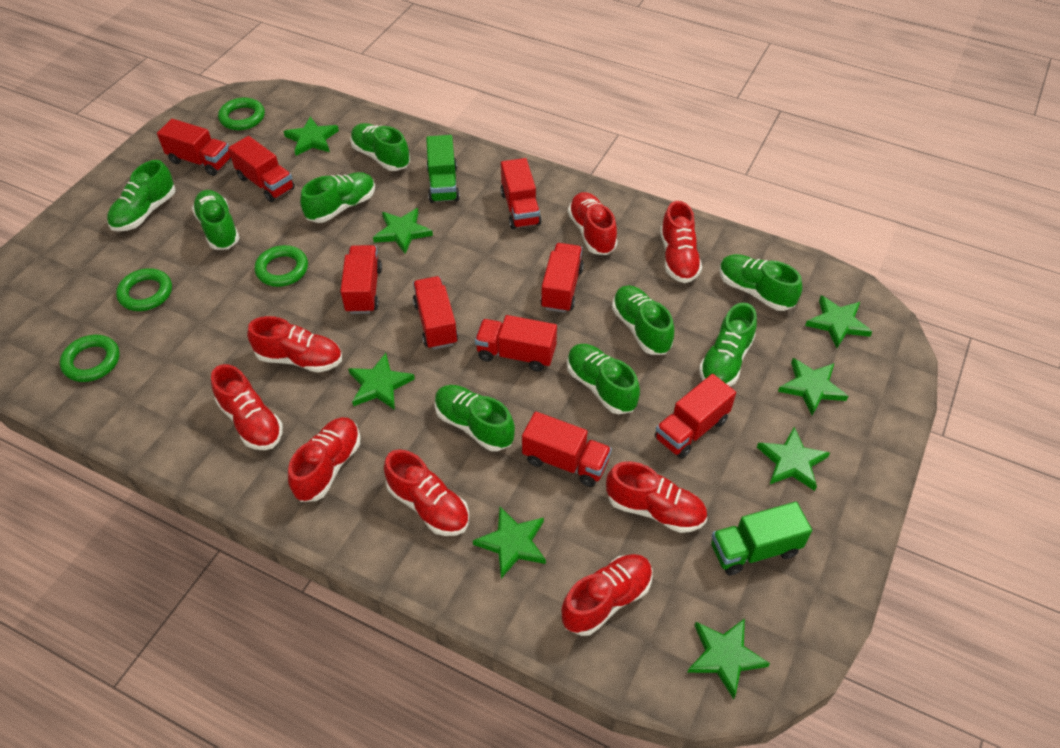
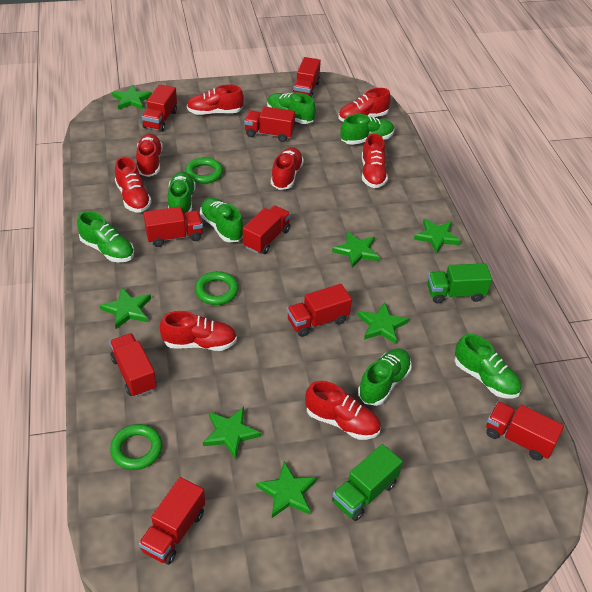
green ring: [60,335,120,382] [116,268,172,311] [218,97,265,130] [254,245,308,287] = 4 -> [110,424,163,470] [185,157,223,184] [195,271,239,305] = 3
green shoe: [107,160,176,231] [192,190,240,250] [300,172,375,223] [350,123,410,171] [434,385,515,451] [567,344,640,414] [612,285,674,355] [699,303,757,386] [719,254,802,311] = 9 -> [77,211,134,262] [167,172,196,215] [200,197,243,242] [267,92,316,124] [341,114,394,145] [358,349,412,406] [454,334,521,399] = 7
green star: [284,117,339,156] [348,353,415,410] [373,208,433,254] [473,507,546,578] [687,618,770,699] [757,427,830,491] [778,358,848,415] [805,295,873,348] = 8 -> [100,288,151,329] [112,84,152,110] [203,407,261,459] [256,461,317,518] [332,232,379,268] [357,302,409,344] [414,219,461,254] = 7

